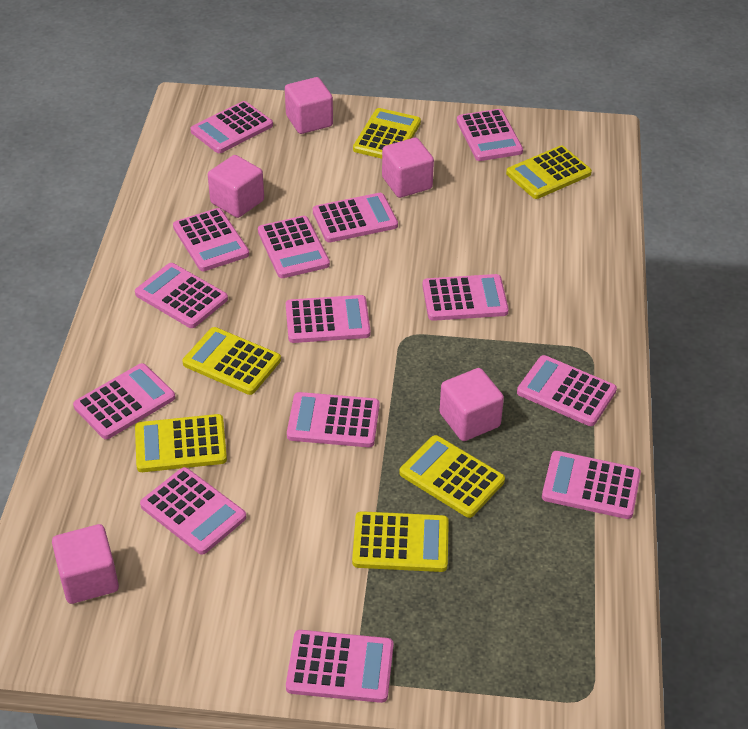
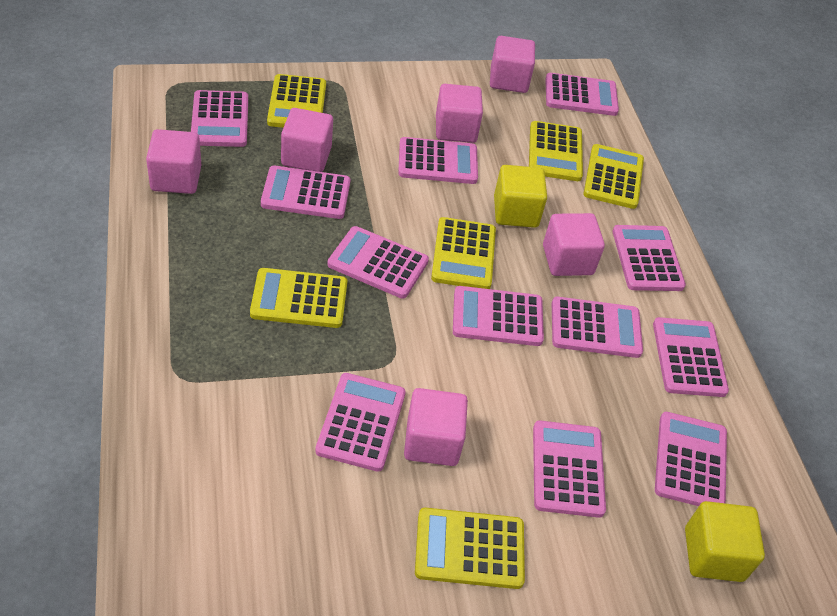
pink calculator: [73,363,175,439] [135,263,228,328] [140,467,246,555] [173,208,249,271] [191,101,273,153] [258,216,330,278] [286,295,371,343] [286,630,393,703] [287,392,379,447] [313,193,398,242] [422,274,509,321] [457,109,523,161] [517,355,617,426] [542,451,641,519] = 14 -> [191,90,248,147] [261,165,351,219] [315,373,406,472] [327,226,429,298] [398,137,478,184] [453,286,544,346] [533,420,606,518] [545,73,619,116] [552,297,643,358] [612,225,686,291] [653,317,729,397] [655,412,727,506] = 12
pink cube: [52,524,119,604] [208,155,264,218] [285,77,333,134] [382,138,434,198] [439,368,504,441] = 5 -> [146,129,201,194] [281,108,333,172] [404,388,468,466] [436,84,483,143] [490,36,535,93] [543,213,605,276] = 6
yellow cube: none = 0 -> [494,165,547,228] [685,501,765,582] = 2

